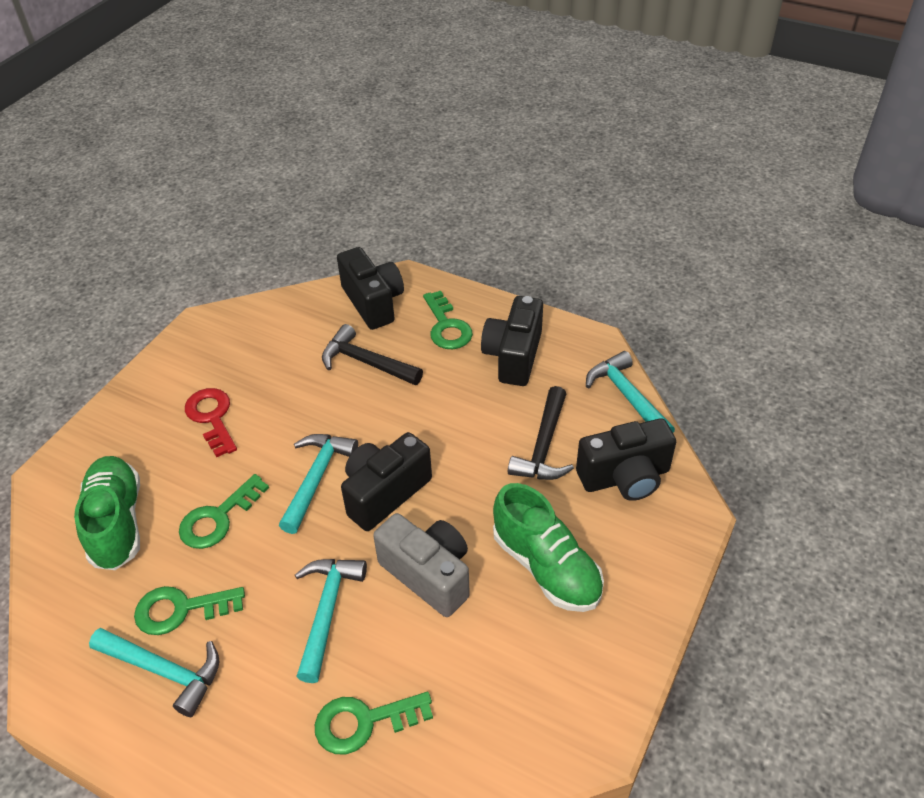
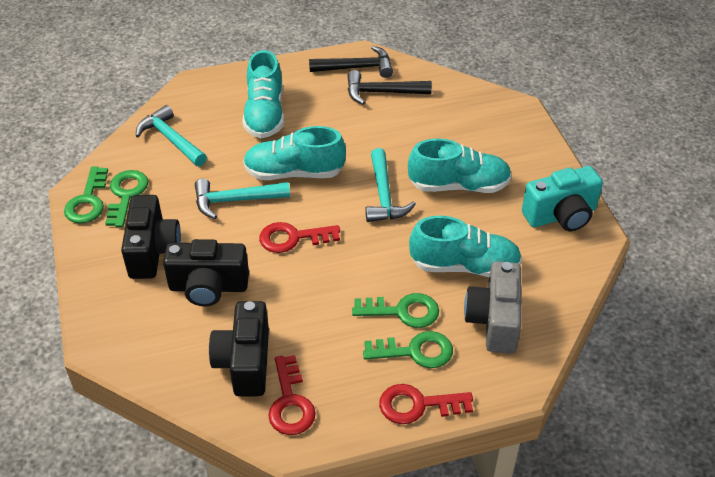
black camera: [337,247,404,330] [341,432,432,531] [481,296,543,386] [576,418,676,501] = 4 -> [121,195,181,279] [163,239,249,306] [209,301,269,397] = 3
green shoe: [74,456,140,570] [493,483,604,612] = 2 -> none = 0
red key: [185,388,237,457] = 1 -> [259,222,340,253] [268,355,316,435] [379,384,473,424] = 3
turquoise camera: none = 0 -> [522,166,603,231] = 1
turquoise hammer: [89,628,220,717] [279,434,358,534] [295,559,367,683] [586,351,675,433] = 4 -> [136,105,207,166] [195,179,290,219] [365,148,416,222] = 3
turquoise shoe: none = 0 -> [242,50,284,138] [243,126,346,180] [408,138,512,193] [409,216,522,277] = 4

